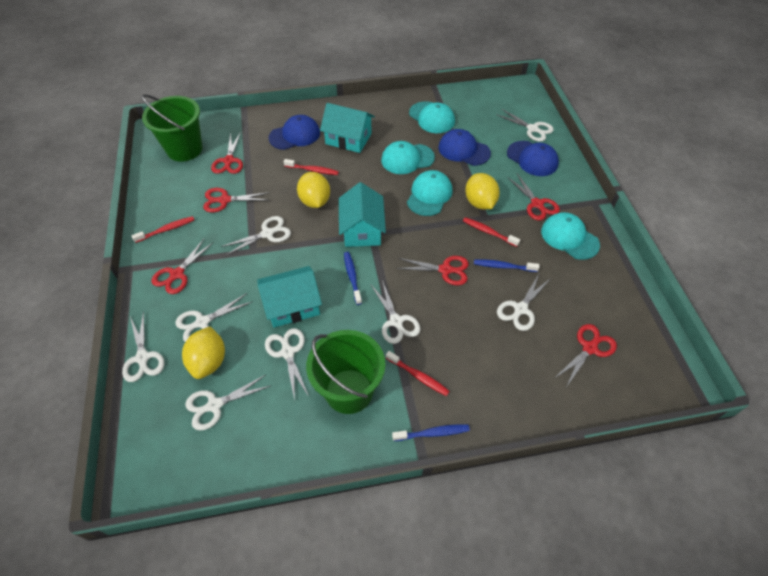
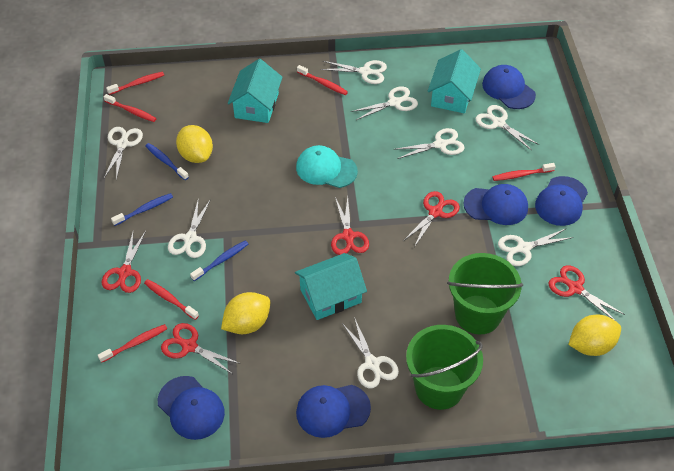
blue cap: [268,115,320,150] [438,129,491,166] [507,141,559,176] = 3 -> [158,376,225,440] [296,385,371,438] [463,184,528,225] [482,65,536,109] [535,176,588,226] = 5
red scissors: [152,239,214,294] [203,188,270,212] [211,132,243,174] [396,256,469,285] [507,174,560,220] [555,324,617,387] = 6 -> [101,231,146,293] [161,323,241,374] [331,197,369,255] [403,191,460,247] [548,265,625,322] = 5
red toothbrush: [131,216,194,243] [284,159,339,175] [386,351,450,396] [463,217,520,247] = 4 -> [98,324,167,363] [104,94,157,122] [106,72,164,95] [144,279,199,320] [297,65,348,95] [492,163,556,181] = 6
turquoise cap: [381,141,435,174] [407,170,453,216] [409,101,455,133] [541,212,600,260] = 4 -> [296,145,358,188] = 1

